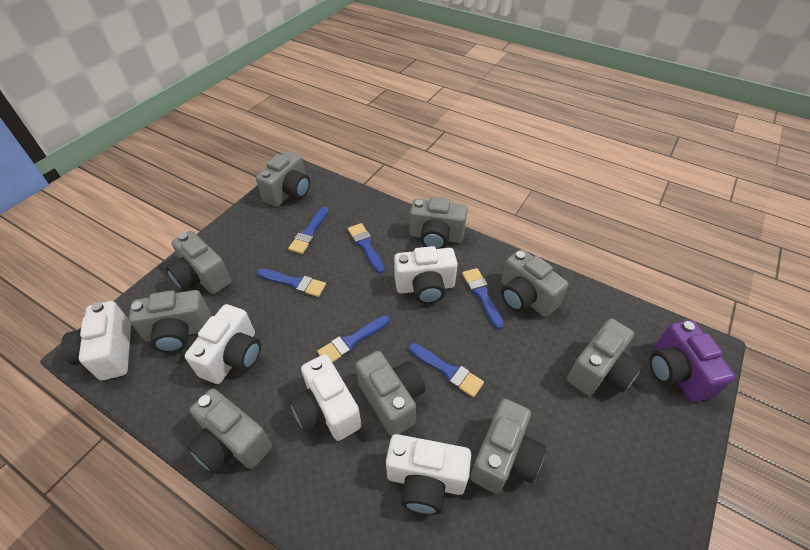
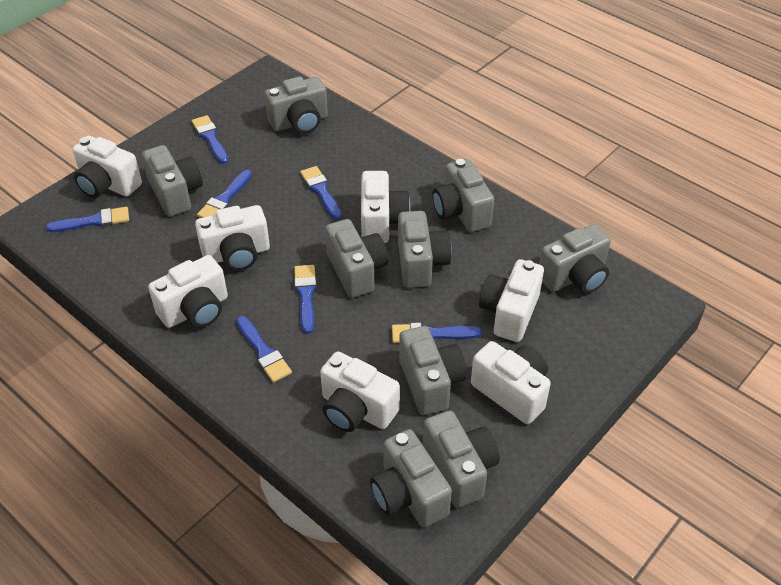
blue brush: [257,269,326,297] [288,207,329,254] [317,315,390,363] [348,223,385,273] [409,343,484,397] [462,268,504,329] = 6 -> [46,207,129,232] [192,115,228,164] [197,170,252,218] [236,316,292,383] [294,265,317,334] [300,166,342,220] [392,323,482,343] = 7
purple camera: [649,320,735,402] = 1 -> none = 0
white camera: [61,301,131,380] [185,304,261,384] [290,354,362,441] [386,434,471,515] [394,246,458,304] = 5 -> [73,136,142,198] [148,255,228,328] [195,205,270,271] [320,351,400,432] [361,171,411,243] [471,341,551,424] [479,259,544,342] = 7

